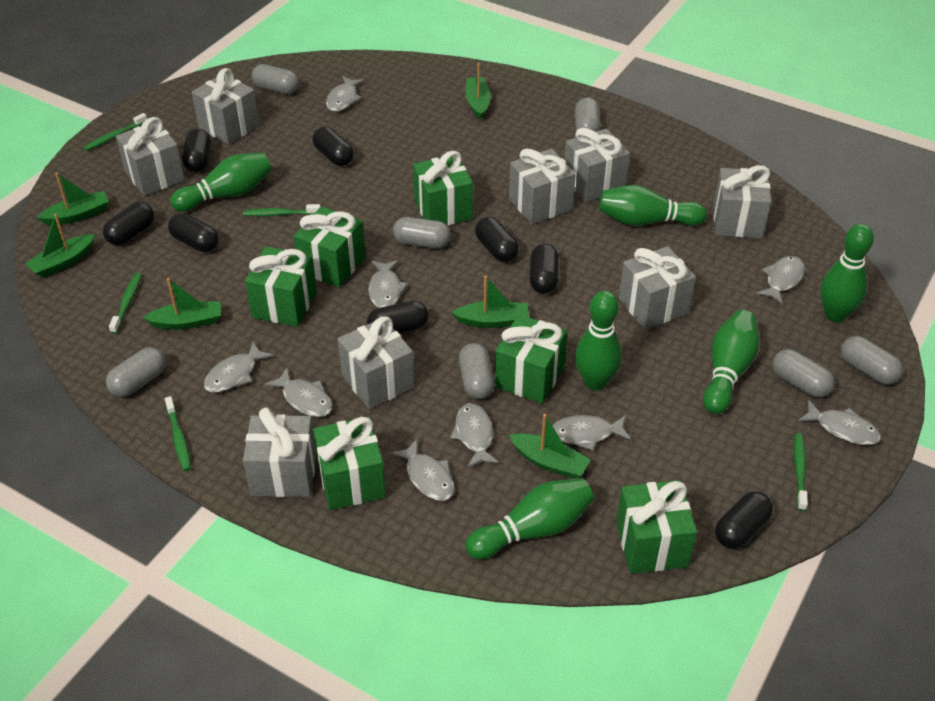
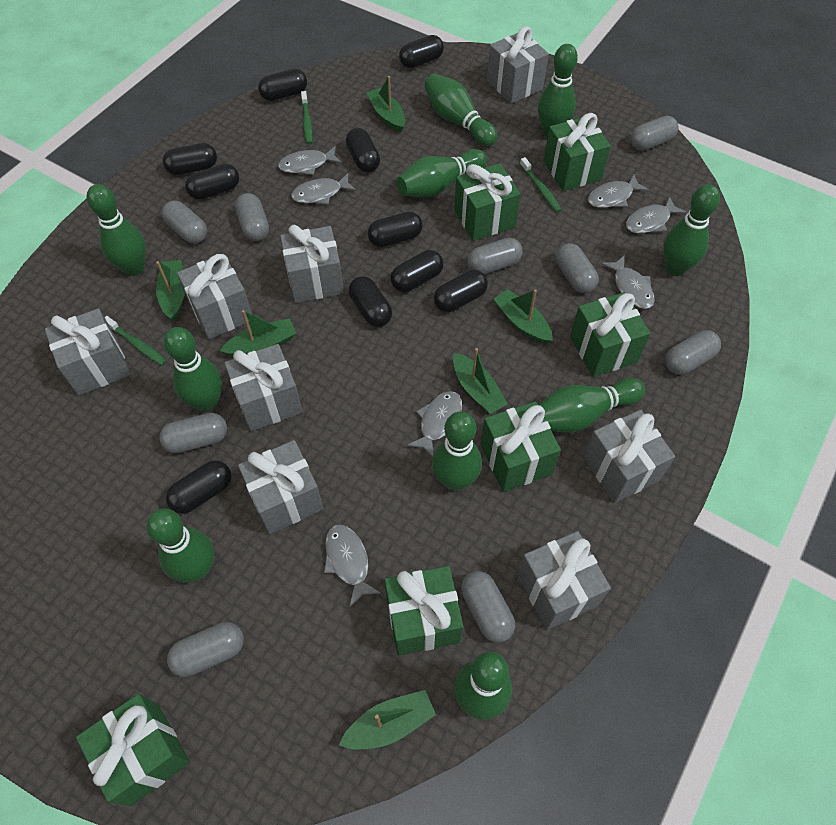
black capsule: [103,202,154,245] [168,213,219,252] [182,129,211,172] [312,127,354,166] [367,300,429,334] [475,217,519,262] [530,244,559,294] [715,491,773,549] = 8 -> [162,143,217,175] [166,460,231,514] [185,164,239,200] [258,69,307,101] [346,128,380,172] [349,276,392,327] [368,212,423,247] [390,250,444,292] [399,35,444,68] [434,270,488,312] = 10
green bowling pin: [170,153,272,212] [465,478,594,559] [575,290,622,391] [599,185,707,226] [703,310,759,414] [820,224,874,322] = 6 -> [86,184,146,276] [146,509,214,583] [164,327,222,412] [397,149,487,197] [424,74,497,146] [432,411,482,491] [454,652,512,720] [538,44,578,137] [539,378,645,433] [663,184,720,276] = 10
green toothbrush: [83,113,147,151] [109,273,142,334] [165,396,191,471] [243,204,320,216] [794,433,808,511] = 5 -> [105,316,167,366] [301,91,313,144] [520,157,562,212] = 3
grey capsule: [106,347,166,397] [252,64,299,94] [393,217,451,248] [459,343,495,399] [575,97,601,132] [772,349,834,398] [841,336,903,385] = 7 -> [159,413,227,453] [161,201,207,244] [167,622,244,677] [235,193,269,241] [461,571,515,643] [467,238,523,274] [555,243,599,293] [630,116,678,151] [665,330,721,375] = 9
grey fish: [204,342,274,393] [264,368,332,417] [326,76,364,112] [368,260,408,308] [390,439,454,501] [450,403,499,468] [552,415,631,451] [756,256,805,305] [798,400,881,445] = 9 -> [278,146,342,175] [291,173,356,205] [324,524,382,607] [407,391,462,457] [588,174,649,208] [601,255,655,309] [626,196,687,233] = 7

